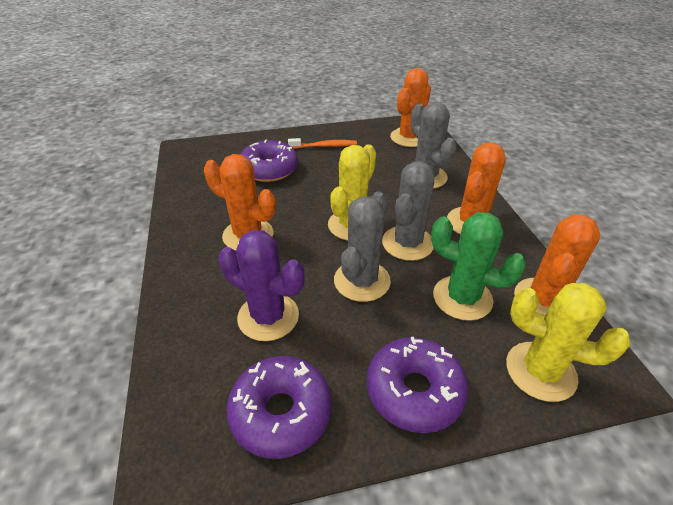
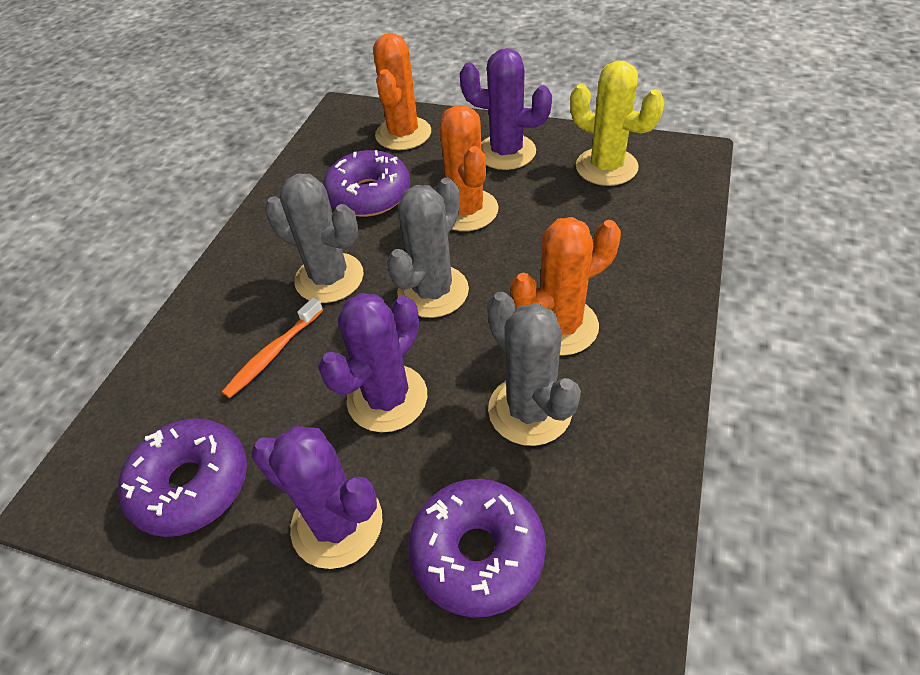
green cactus: [431,212,526,321] = 1 -> none = 0
orange cactus: [204,154,276,251] [390,68,431,147] [447,143,506,235] [514,214,600,315] = 4 -> [373,33,431,150] [440,105,498,231] [511,217,621,356] = 3
purple cactus: [218,230,305,341] = 1 -> [251,426,383,569] [318,293,427,432] [460,48,552,170] = 3
yellow cactus: [328,145,376,241] [506,283,630,402] = 2 -> [570,60,665,186] = 1

